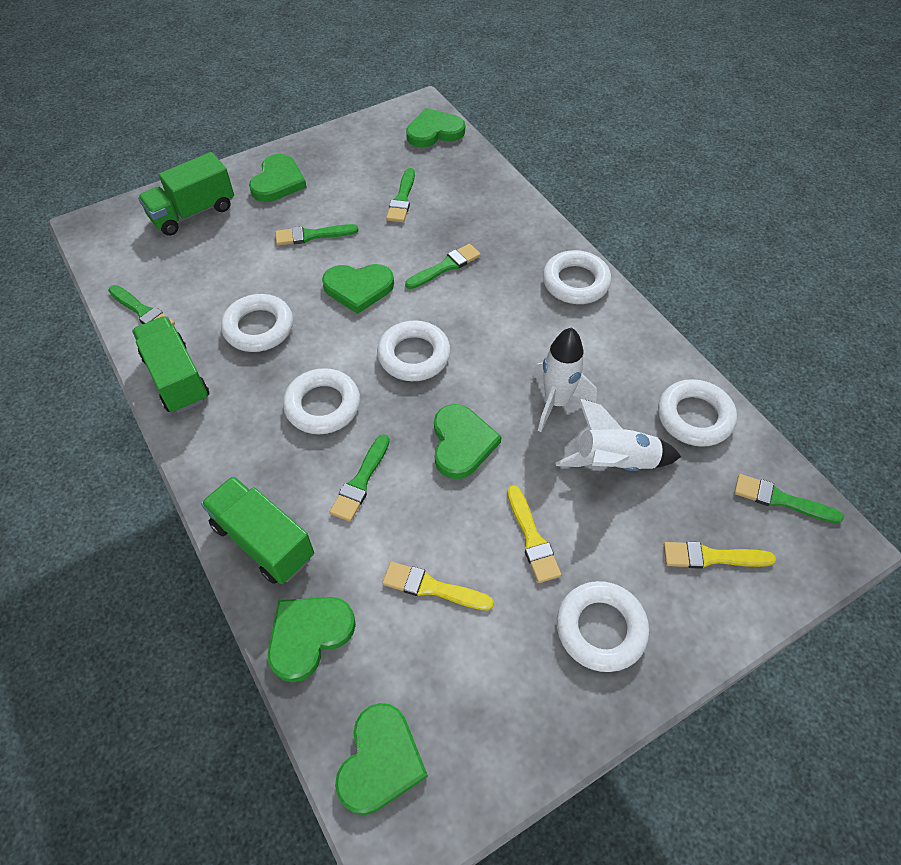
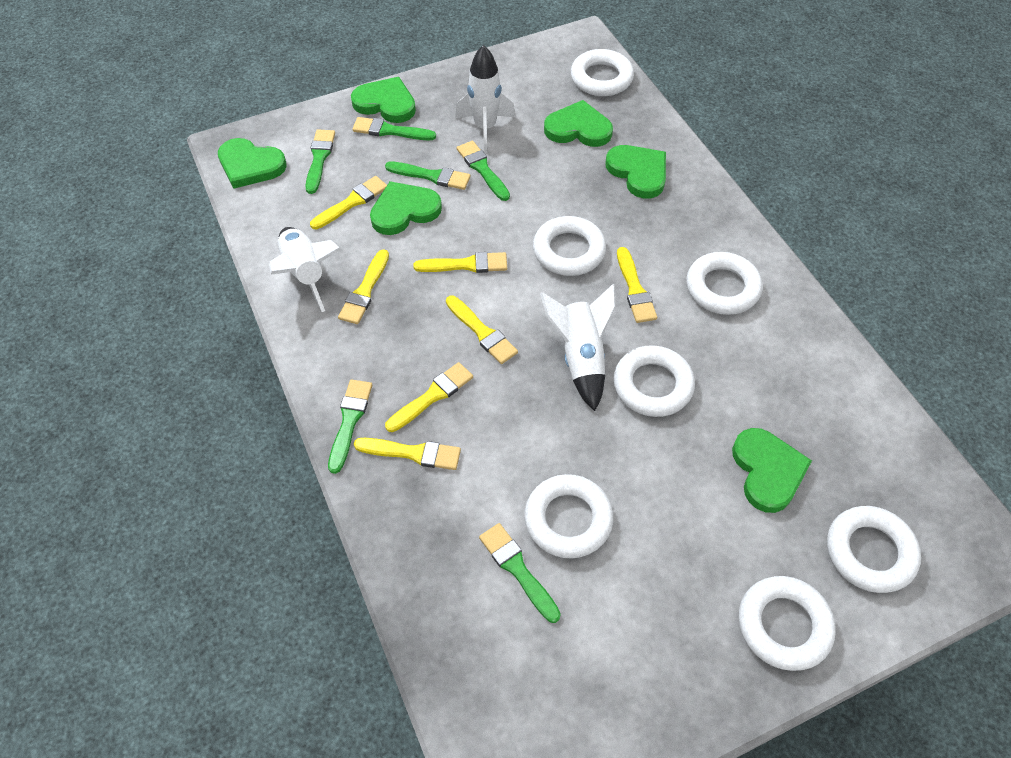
green truck: [132,316,209,413] [138,152,234,236] [201,476,314,584] = 3 -> none = 0
white ring: [221,294,293,352] [283,368,360,434] [377,321,451,381] [543,250,611,304] [557,581,649,672] [658,379,737,447] = 6 -> [524,474,613,559] [533,216,606,276] [571,49,634,96] [613,345,695,417] [687,252,763,315] [739,576,836,671] [827,506,921,593] = 7
white rocket: [533,327,597,432] [556,398,681,471] = 2 -> [269,227,342,312] [455,45,516,153] [540,283,616,411] = 3
yellow brush: [382,562,494,610] [507,485,561,583] [664,542,776,569] = 3 -> [310,176,387,230] [338,249,389,324] [354,438,461,470] [385,362,473,432] [413,252,507,273] [446,296,518,364] [617,247,657,323] = 7

